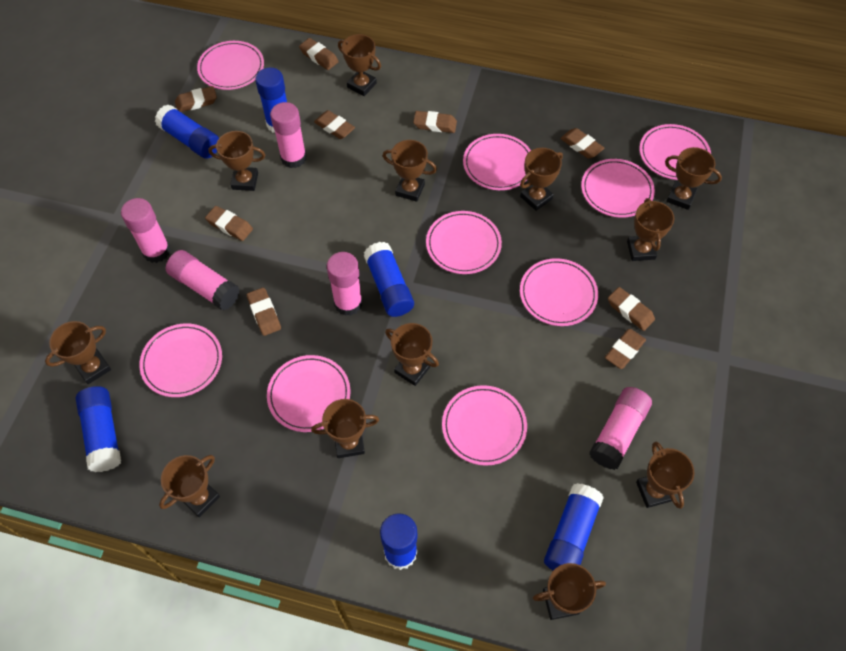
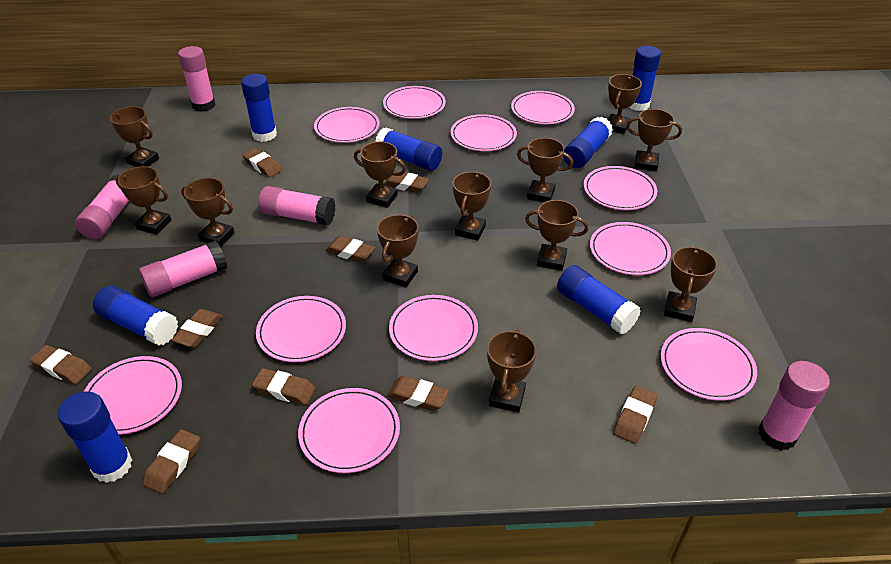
blue glue stick: [76,386,121,472] [155,104,219,159] [255,67,287,133] [364,242,414,317] [380,513,417,570] [544,483,604,571] = 6 -> [58,391,132,483] [93,286,178,346] [241,74,277,142] [375,128,442,171] [557,265,641,334] [563,117,613,168] [629,46,661,111] = 7
pink plate: [139,324,222,397] [197,41,264,90] [267,355,350,432] [426,211,502,274] [442,385,527,466] [463,134,531,190] [520,258,598,326] [581,159,655,218] [639,124,711,180] = 9 -> [84,356,182,435] [256,296,346,362] [298,388,400,473] [314,107,380,143] [383,86,446,119] [389,295,478,361] [450,114,517,151] [511,91,575,124] [584,166,657,210] [590,222,671,275] [661,328,757,401] = 11

